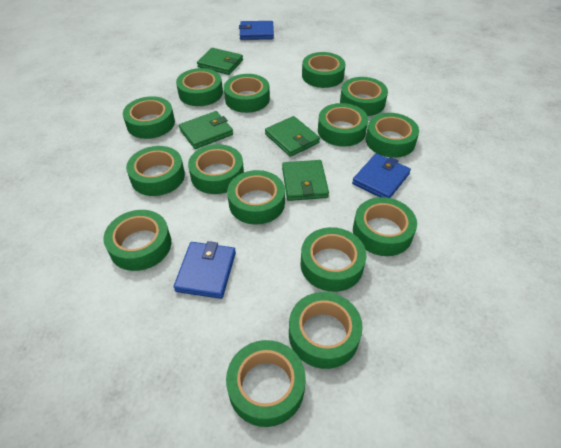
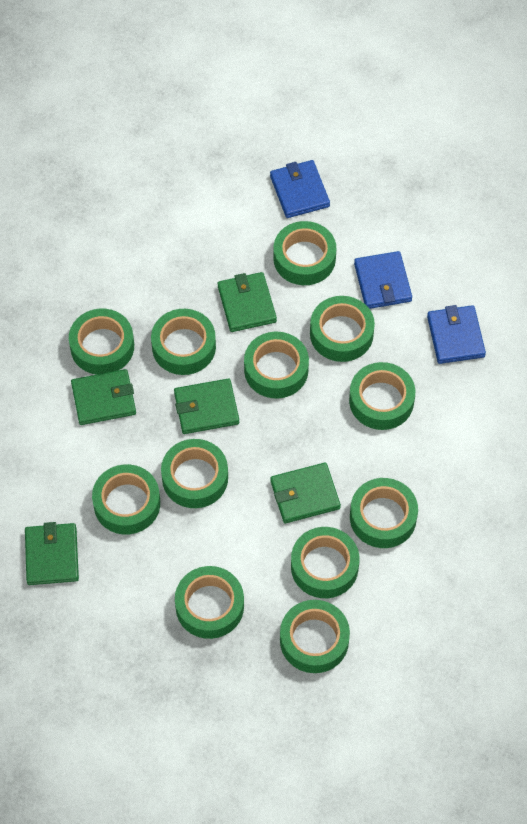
green tape: [103,210,171,271] [123,96,175,139] [126,146,185,196] [176,68,223,106] [188,144,244,194] [224,74,270,113] [226,340,306,427] [227,170,285,225] [289,292,363,369] [301,227,366,292] [302,52,346,88] [318,103,368,147] [340,77,388,116] [353,197,417,256] [366,113,419,158] = 15 -> [69,309,134,375] [92,464,160,535] [151,309,216,375] [161,439,228,508] [175,566,244,639] [244,332,309,398] [273,221,336,285] [280,600,350,673] [291,527,359,598] [310,296,375,362] [349,362,415,430] [350,478,418,548] = 12
green wallet: [179,111,233,149] [197,48,243,75] [265,116,320,157] [282,160,329,201] = 4 -> [25,522,79,585] [71,369,136,425] [174,378,239,434] [218,272,277,332] [270,462,341,523] = 5

